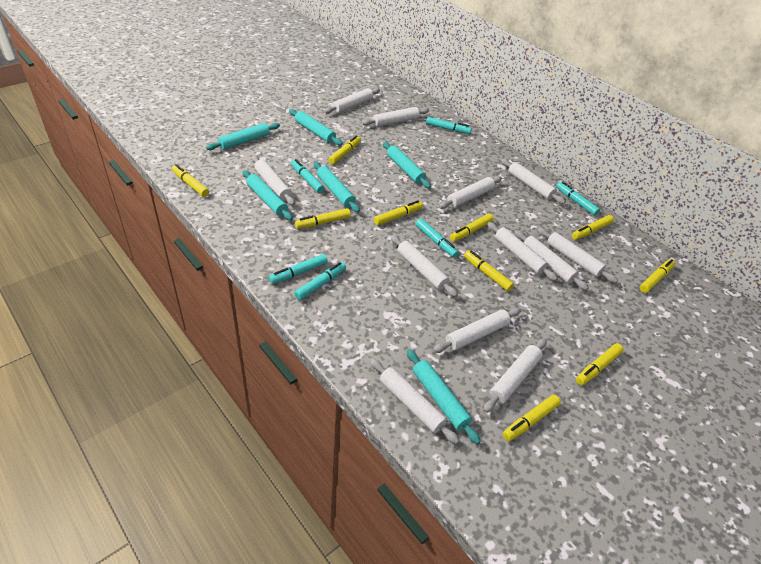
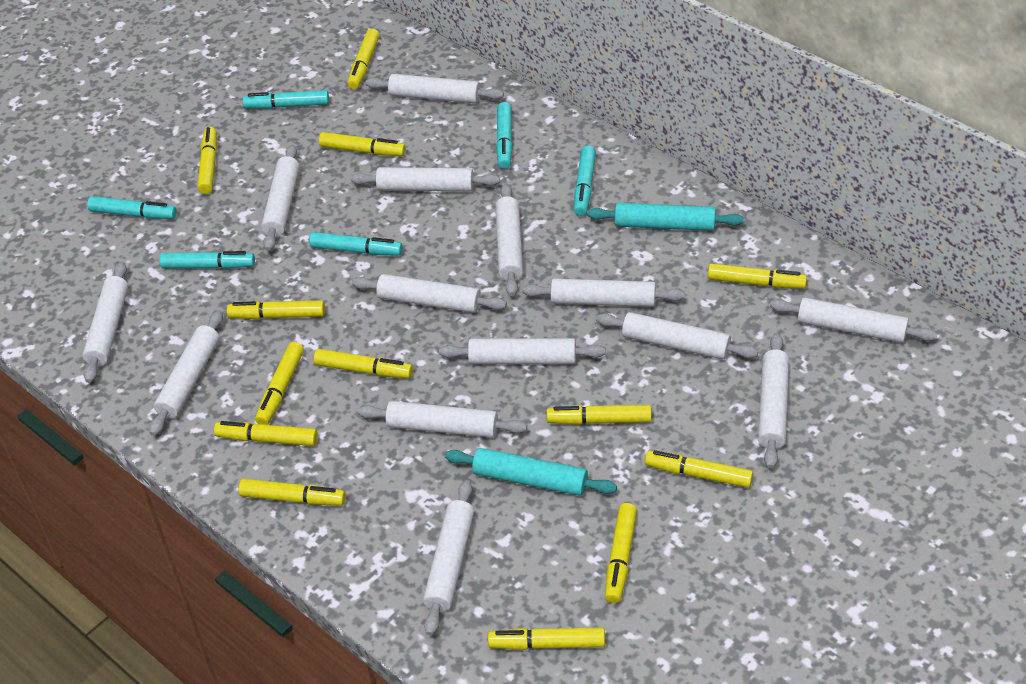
turquoise rolling pin: [206,123,280,150] [243,170,293,221] [289,109,343,146] [313,162,360,213] [383,142,431,188] [406,349,481,444] = 6 -> [445,448,617,496] [588,203,744,231] = 2
white rolling pin: [252,156,295,205] [324,88,380,114] [362,107,429,127] [370,358,459,444] [391,235,458,297] [433,308,521,353] [439,176,502,209] [483,338,547,413] [487,222,558,281] [501,159,566,204] [514,230,589,290] [537,227,618,283] = 12 -> [83,262,128,383] [149,310,223,436] [261,145,299,251] [350,167,500,191] [352,274,507,313] [358,401,527,438] [365,74,504,103] [423,480,474,636] [439,338,606,364] [495,184,523,296] [522,279,685,307] [596,312,758,359] [758,333,789,469] [770,298,938,343] = 14
yellow marker: [172,164,209,197] [295,208,351,229] [328,135,361,164] [374,200,423,225] [450,214,494,242] [464,250,514,291] [503,395,561,441] [572,215,614,240] [576,343,624,385] [639,259,675,293] = 10 -> [197,127,217,194] [214,421,318,446] [227,300,325,319] [239,479,346,506] [255,342,304,425] [314,349,413,378] [319,132,406,156] [347,29,380,89] [488,627,605,650] [547,405,652,425] [605,503,637,603] [645,450,753,488] [708,263,807,289] = 13

